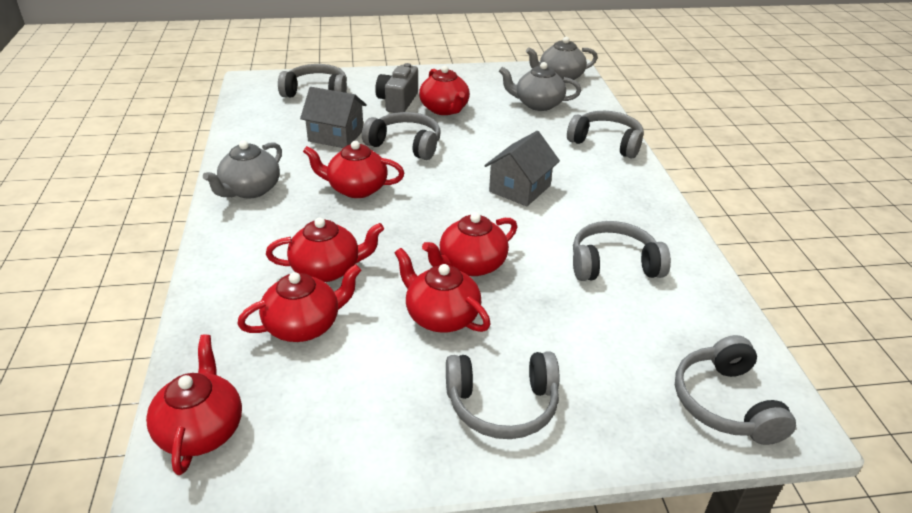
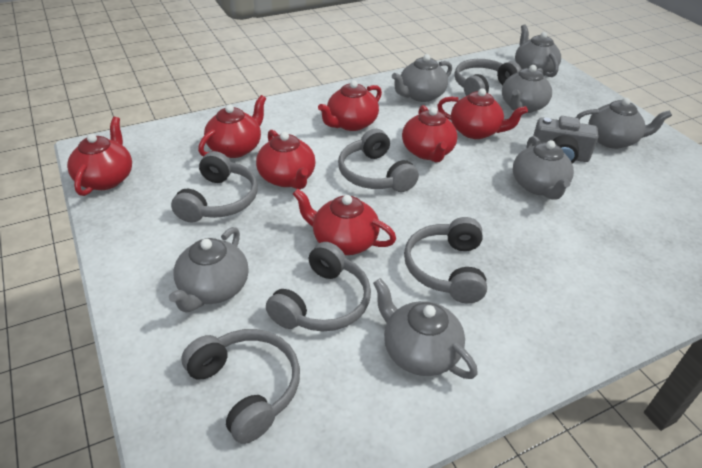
grey house: [300,87,367,148] [484,131,560,206] = 2 -> none = 0
grey teapot: [203,140,282,198] [499,62,581,111] [526,37,598,83] = 3 -> [169,227,249,313] [373,278,478,379] [392,54,452,102] [502,65,552,113] [513,136,574,200] [515,25,561,77] [576,98,672,149] = 7

